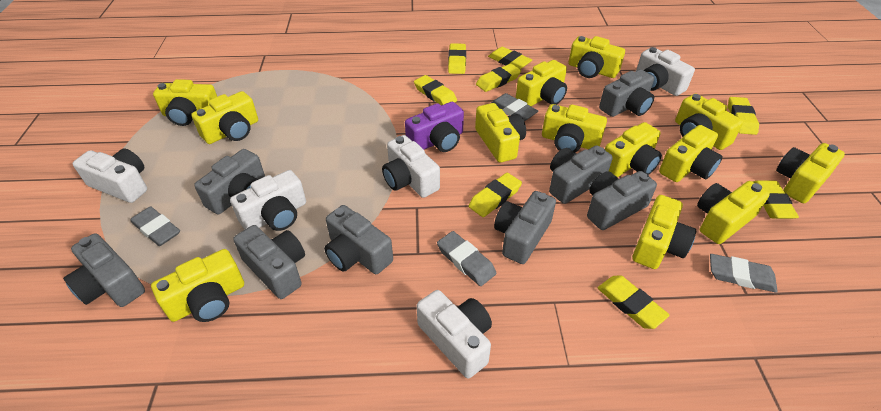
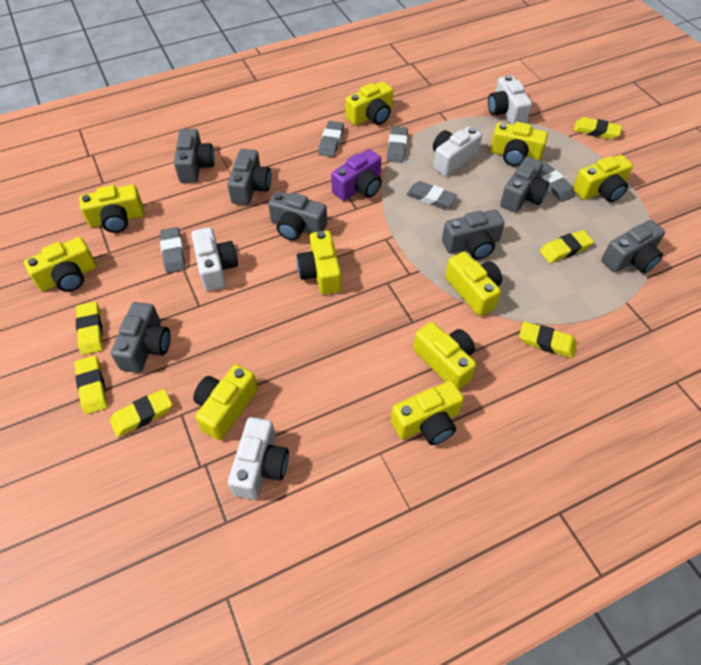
grey camera: [63,233,145,307] [194,149,265,214] [233,225,305,299] [324,205,393,274] [494,191,556,264] [549,145,613,204] [587,171,657,230] [599,69,654,117] = 8 -> [111,302,170,373] [174,129,215,183] [227,149,271,205] [268,191,327,241] [442,210,505,259] [500,157,550,212] [602,220,665,273] = 7
grey eraser: [130,206,180,246] [437,231,496,286] [491,93,538,121] [710,254,778,293] = 4 -> [160,227,186,273] [318,121,344,157] [387,126,408,163] [406,181,457,209] [539,163,575,202] = 5
white camera: [73,148,147,203] [230,170,306,231] [382,135,440,198] [417,290,492,379] [636,47,695,96] = 5 -> [191,227,238,291] [228,417,289,500] [433,126,482,176] [488,75,532,125] = 4
yellow camera: [151,249,244,322] [153,79,217,126] [191,91,258,144] [475,103,526,163] [516,60,567,106] [542,104,607,152] [568,36,625,78] [605,122,662,177] [632,195,696,269] [659,125,722,182] [675,94,743,150] [697,181,770,244] [776,143,845,203] = 13 -> [24,237,97,292] [79,185,144,233] [193,365,258,441] [297,231,341,295] [345,81,393,126] [391,381,464,445] [413,322,476,389] [445,252,502,316] [490,122,548,166] [573,155,633,202] = 10
yellow eraser: [414,75,457,105] [448,43,466,74] [468,173,522,217] [476,64,521,92] [488,47,532,69] [598,275,670,329] [728,97,759,135] [752,180,799,219] = 8 -> [75,356,107,414] [76,302,103,355] [110,389,172,437] [519,321,577,358] [540,230,594,263] [573,117,622,139] = 6

